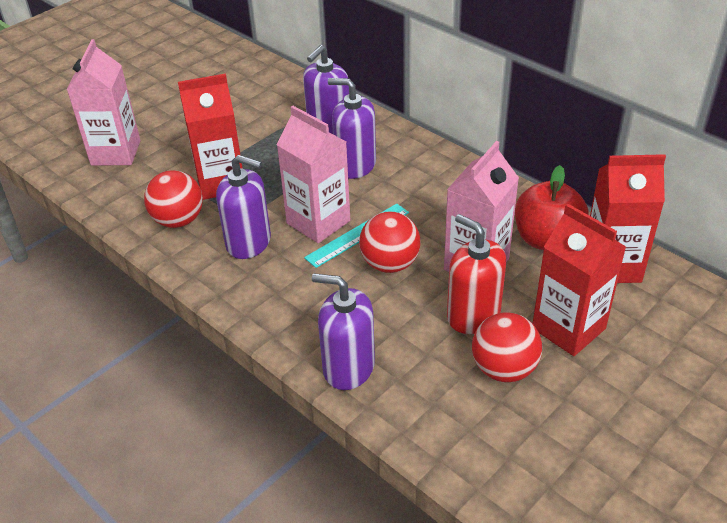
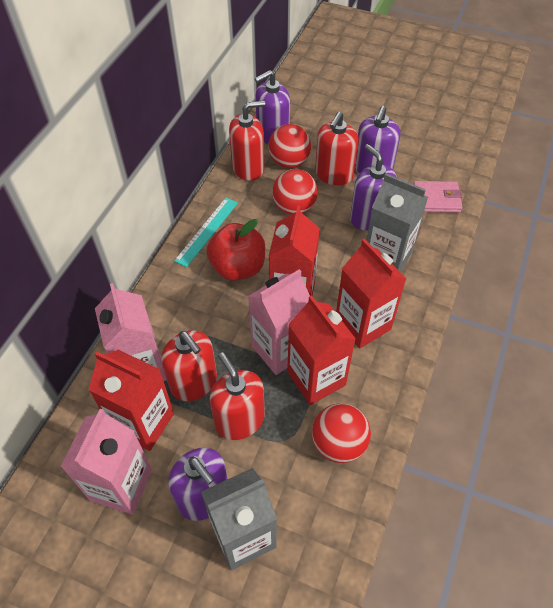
grey carton: none = 0 -> [201,468,277,570] [366,173,428,272] = 2
pink wallet: none = 0 -> [414,181,463,213] = 1
red carton: [178,74,243,200] [532,204,626,356] [590,154,666,283] = 3 -> [88,350,174,451] [269,205,320,296] [287,295,356,405] [336,239,406,349] = 4
red soap dispenser: [447,214,506,334] = 1 -> [161,331,217,401] [210,352,265,440] [229,101,265,181] [315,112,359,186] = 4

